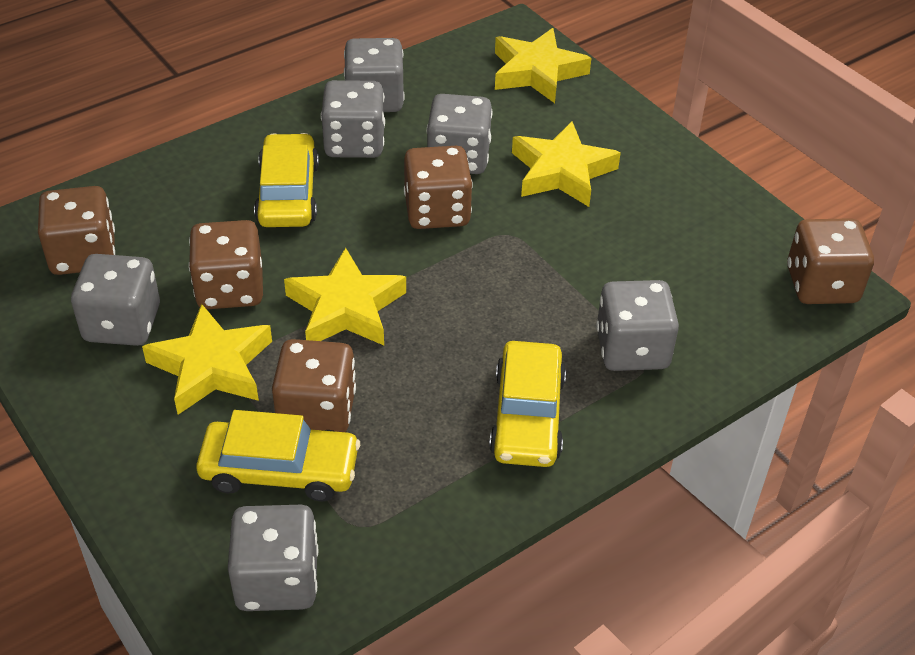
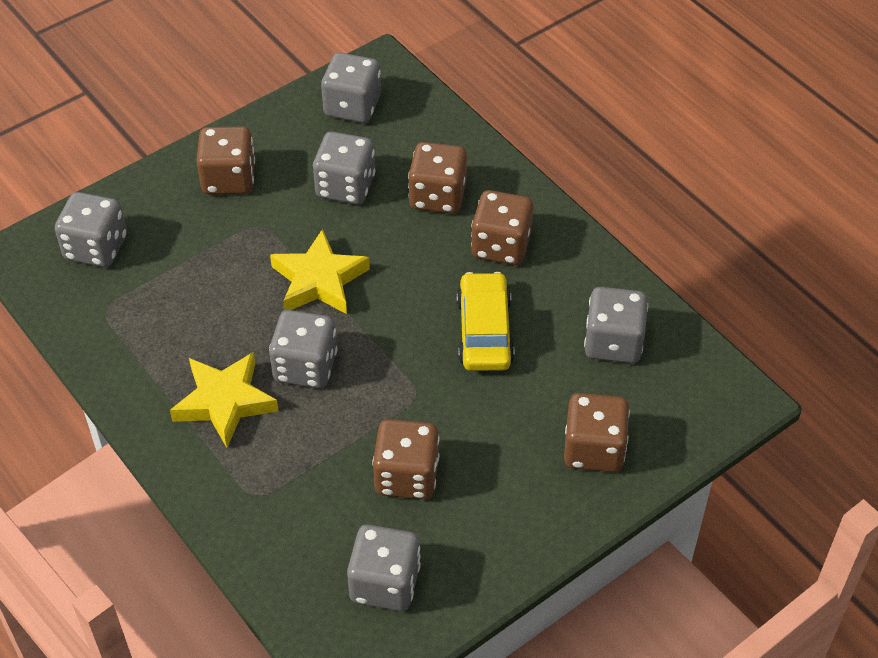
yellow car: [196,410,360,501] [254,133,319,227] [489,341,566,467] = 3 -> [457,272,514,371] = 1
yellow star: [142,303,272,415] [284,247,406,345] [495,28,591,103] [512,121,621,207] = 4 -> [170,352,278,448] [270,229,370,314] = 2

